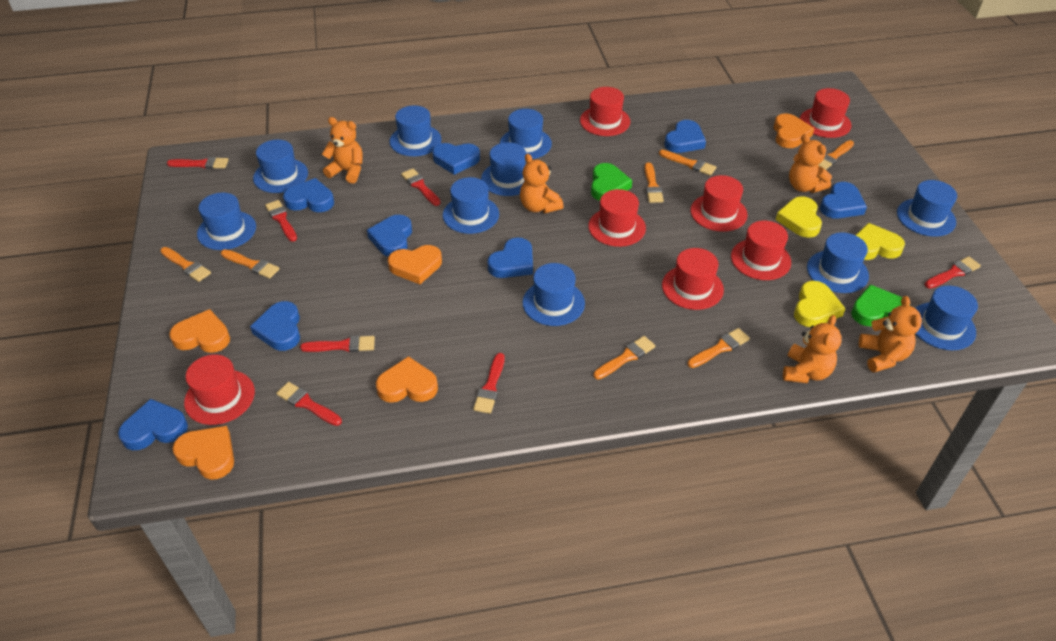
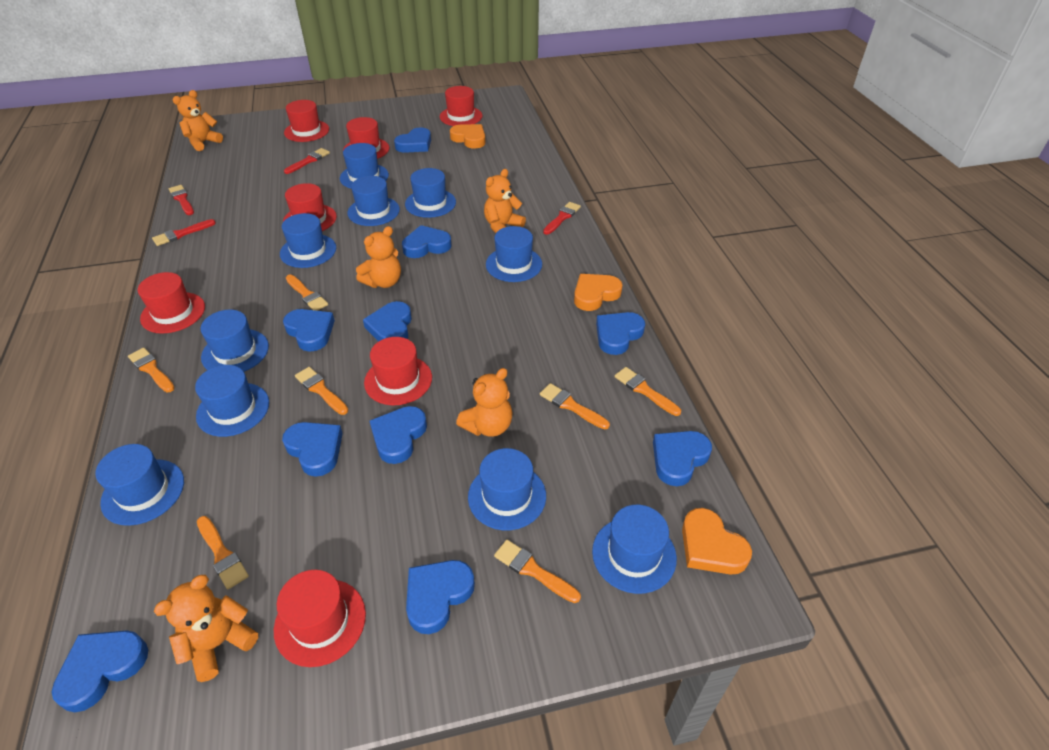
blue heart: [118,399,188,450] [250,301,300,351] [283,178,334,212] [367,215,412,257] [432,143,480,175] [488,238,533,278] [664,120,706,153] [820,182,867,219] = 8 -> [52,630,148,712] [282,422,343,477] [283,309,335,352] [363,301,412,341] [369,406,427,464] [394,127,431,153] [402,225,452,258] [406,560,475,634] [596,312,645,355] [653,431,712,486] = 10
green heart: [591,163,632,201] [851,285,910,326] = 2 -> none = 0
orange heart: [169,309,230,353] [172,426,234,480] [376,356,438,403] [388,245,442,284] [773,113,815,148] = 5 -> [450,124,485,149] [574,274,623,311] [682,508,752,575] = 3
red brush: [167,157,228,169] [265,200,297,242] [276,382,342,426] [300,335,375,352] [401,169,441,206] [473,353,505,414] [925,256,981,289] = 7 -> [152,219,216,246] [169,185,194,215] [284,148,330,174] [543,202,581,235] = 4
yellow heart: [776,196,822,238] [794,281,846,327] [856,223,905,260] = 3 -> none = 0

